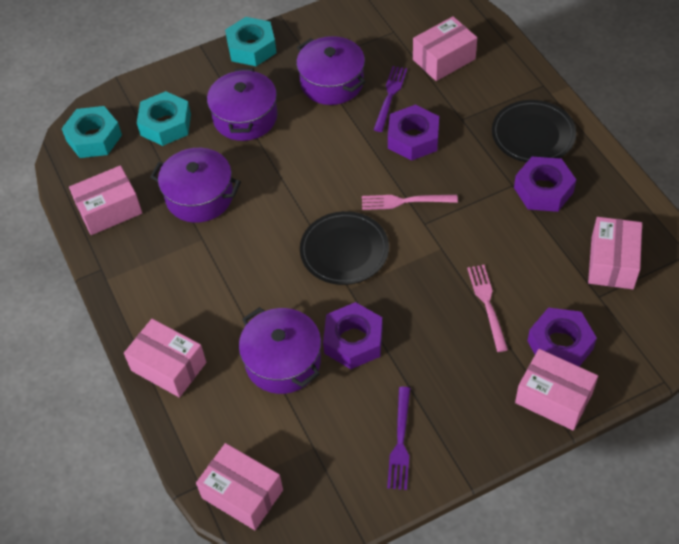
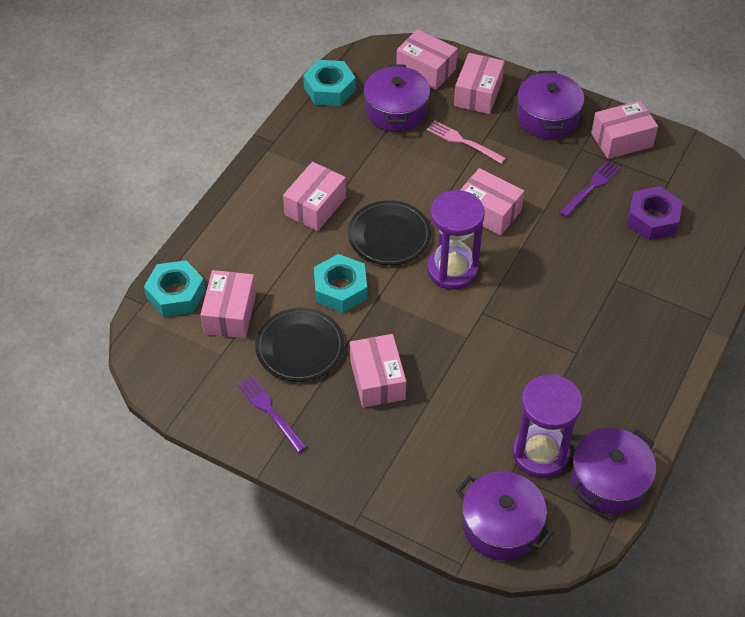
pink box: [69,165,142,235] [124,319,206,398] [196,443,283,530] [413,16,477,81] [515,349,598,431] [588,217,642,289] = 6 -> [200,270,256,339] [283,162,346,231] [350,334,406,408] [396,29,457,90] [454,53,505,114] [460,168,524,236] [591,100,658,159] = 7
pink fork: [362,195,458,210] [467,265,508,352] = 2 -> [426,121,506,164] = 1
purple hourglass: none = 0 -> [427,190,485,290] [513,375,582,478] = 2
purple nut: [323,302,383,369] [388,105,439,161] [514,157,576,212] [527,308,597,367] = 4 -> [627,186,683,240] = 1

